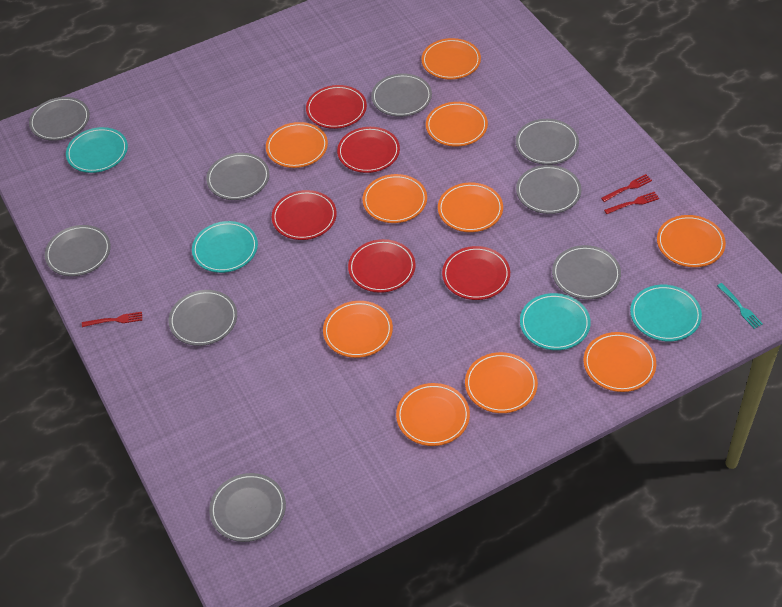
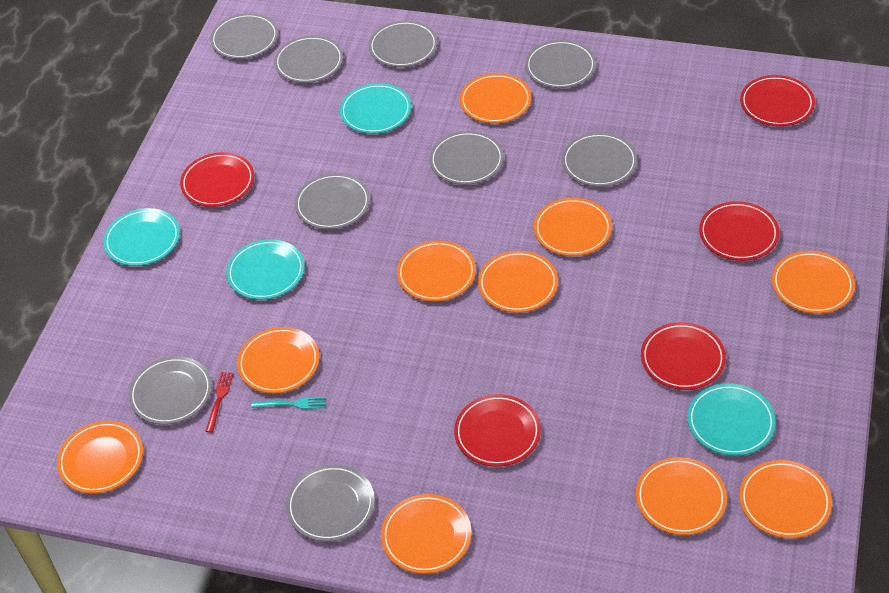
red fork: [82,312,142,327] [601,174,652,202] [604,192,659,214] = 3 -> [205,372,234,433] = 1

